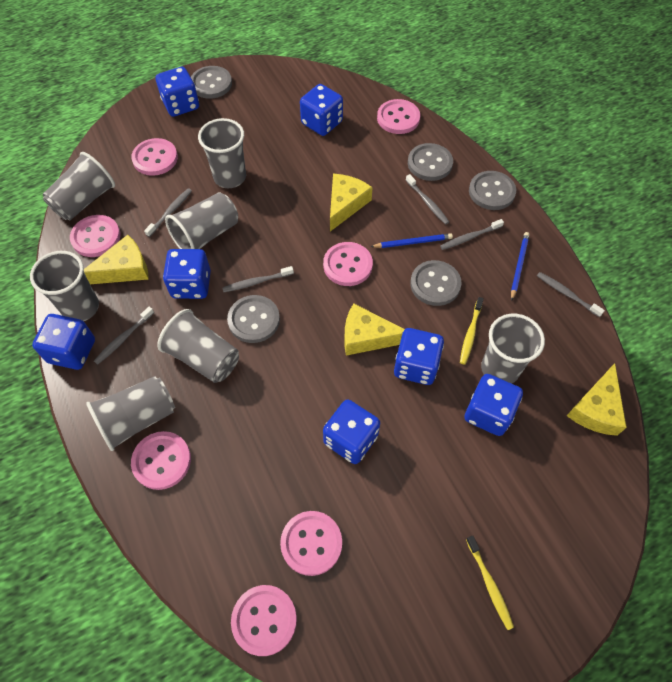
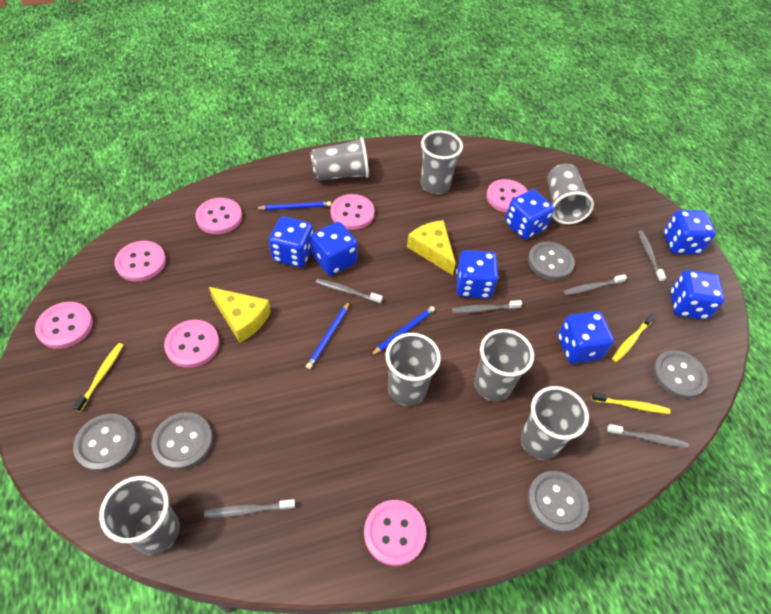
blue pencil: [370,233,453,248] [511,232,529,300] = 2 -> [255,201,331,210] [306,301,350,369] [370,306,435,356] = 3
yellow cheese: [84,235,149,284] [330,174,373,231] [345,304,405,356] [567,363,627,436] = 4 -> [209,287,271,343] [407,220,456,275] = 2
yellow toothbrush: [460,297,484,365] [466,536,514,630] = 2 -> [73,343,123,412] [591,392,670,414] [612,314,655,362] = 3

